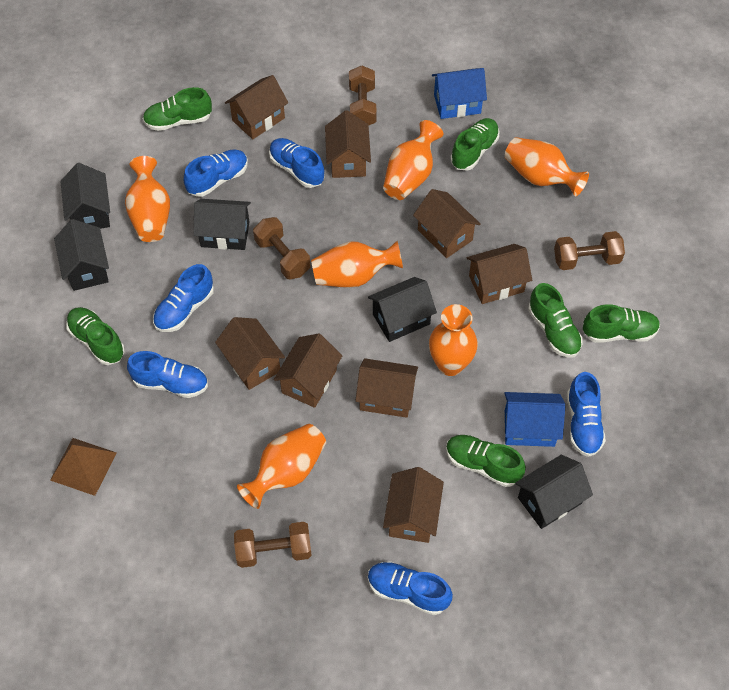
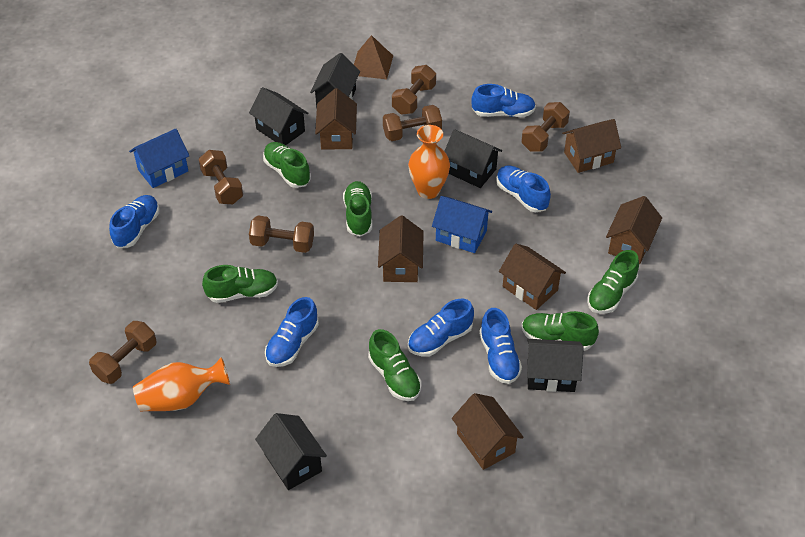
brown dumbbell: [234,522,312,568] [253,217,310,279] [349,65,377,126] [554,231,625,270] = 4 -> [89,321,156,384] [199,150,243,204] [249,216,314,253] [383,105,442,141] [392,65,436,115] [521,102,570,152] = 6
brown house: [215,317,285,390] [225,75,288,139] [274,334,342,408] [325,110,371,178] [355,358,418,418] [383,467,444,543] [413,189,480,258] [467,244,532,304] = 8 -> [315,88,357,149] [378,215,424,282] [452,393,524,470] [499,244,566,310] [562,119,621,173] [606,196,662,264] = 6
orange vase: [125,156,170,242] [237,424,326,509] [311,241,403,288] [383,120,443,200] [429,304,478,376] [505,137,589,196] = 6 -> [133,357,230,411] [408,125,450,199] = 2

